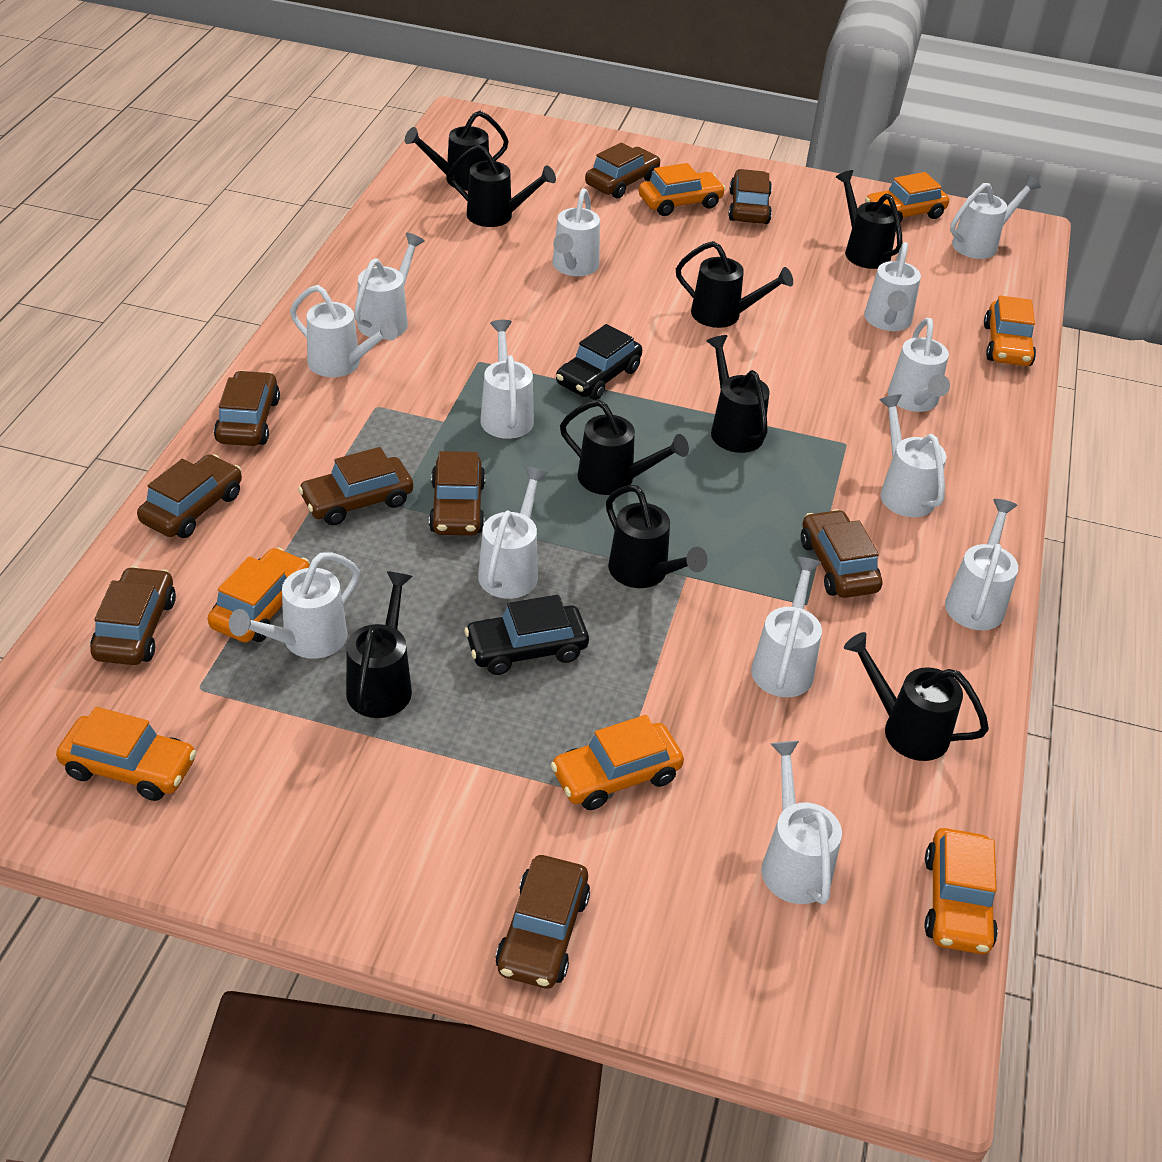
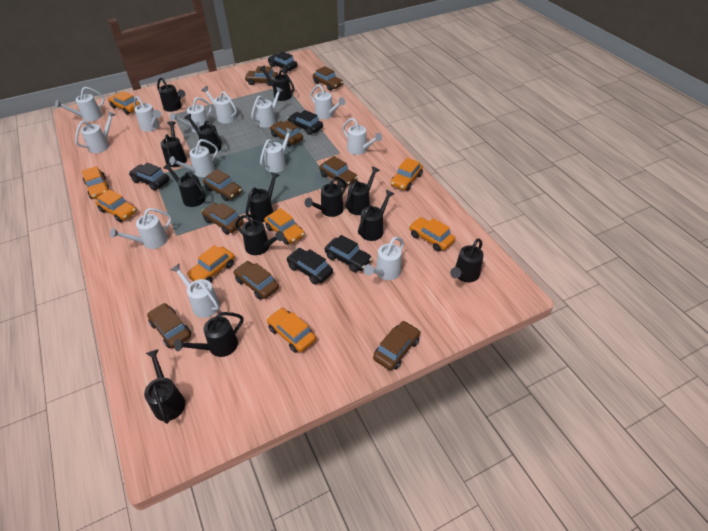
black car: [464,595,589,675] [556,324,642,400] = 2 -> [129,163,170,191] [268,51,298,73] [286,248,333,285] [287,110,323,135] [325,235,372,273] = 5
black watering can: [346,571,413,718] [405,111,509,191] [448,145,556,227] [560,400,689,495] [606,485,708,588] [676,241,793,328] [707,335,770,453] [836,170,902,269] [844,632,989,761] = 9 -> [144,349,185,424] [157,77,185,112] [161,121,187,167] [163,163,206,207] [174,312,244,357] [184,114,222,154] [235,215,284,255] [246,172,280,222] [259,65,294,101] [305,176,347,217] [345,166,380,215] [358,190,394,241] [450,238,484,282] = 13
orange car: [56,707,197,801] [208,547,310,643] [551,715,684,810] [639,163,726,216] [865,172,949,223] [924,828,998,954] [984,295,1036,366] = 7 -> [82,166,111,199] [96,189,137,222] [108,91,140,115] [187,245,235,283] [264,208,305,245] [267,308,316,353] [391,158,423,191] [409,217,455,252] = 8

